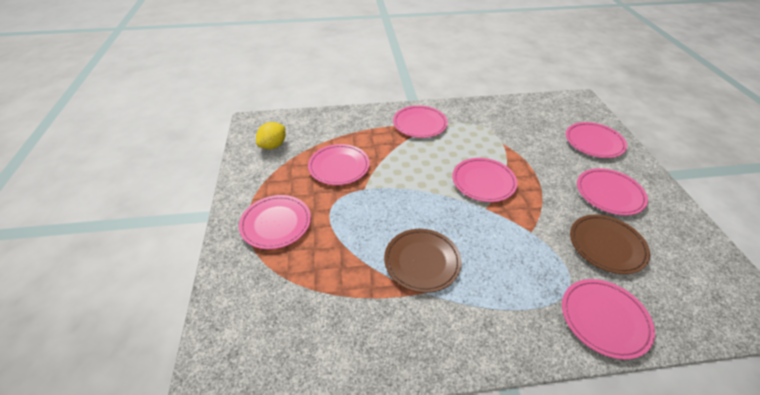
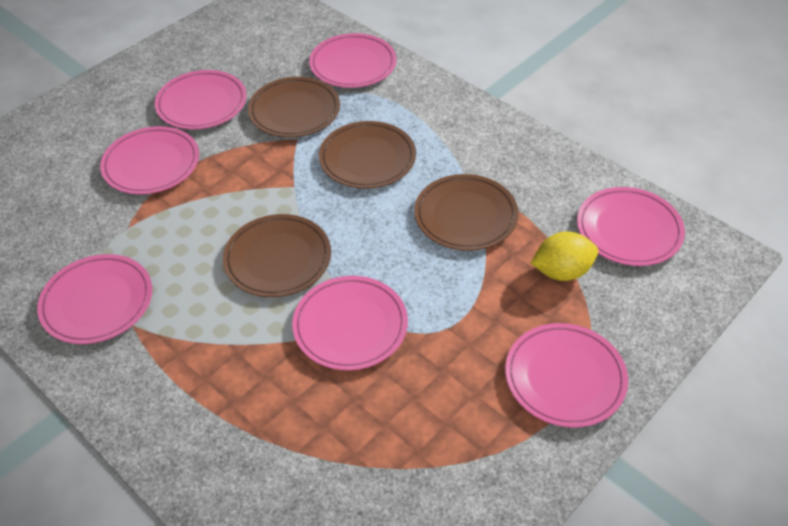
brown plate: [384,229,461,293] [570,214,650,274] = 2 -> [223,214,331,297] [248,77,340,137] [319,121,416,189] [414,174,519,251] = 4

